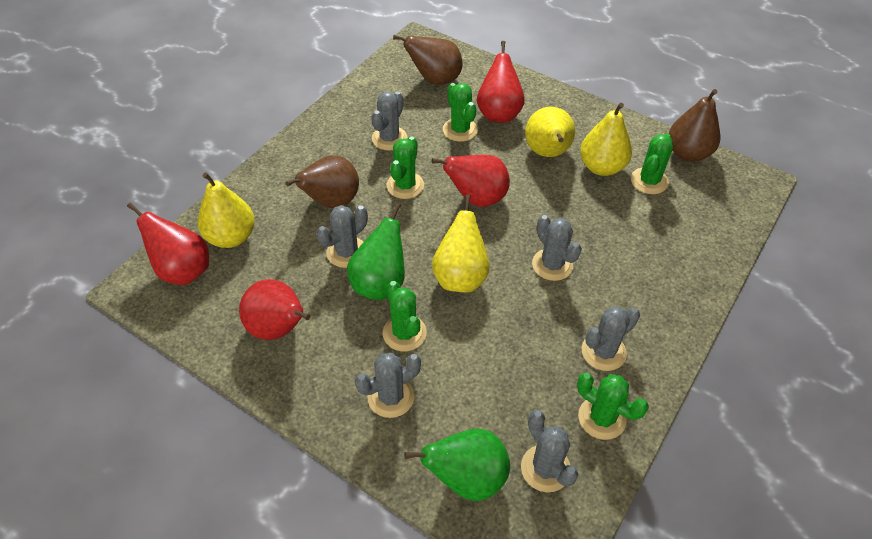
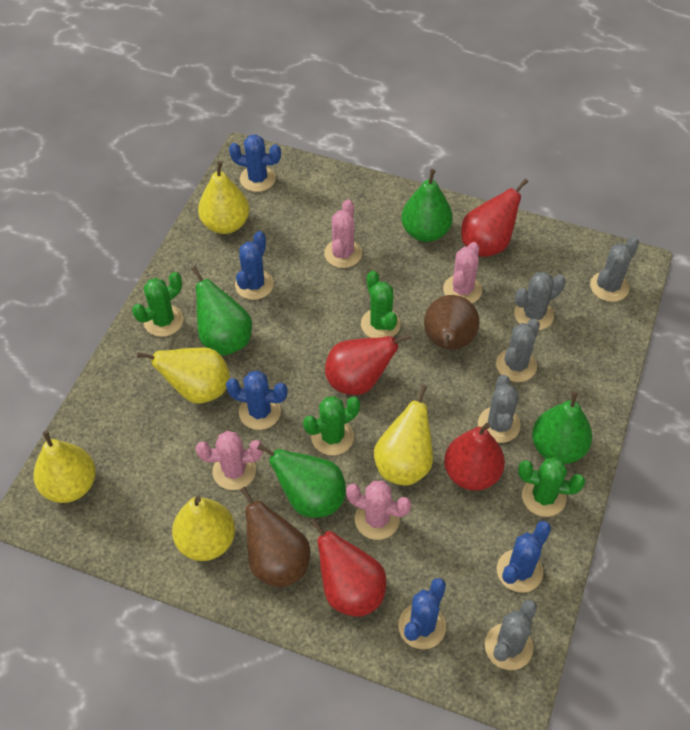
blue cactus: none = 0 -> [226,371,288,430] [229,134,281,192] [235,231,274,300] [398,578,446,649] [497,521,551,592] = 5
brown pear: [285,155,359,208] [393,35,462,85] [669,89,720,162] = 3 -> [240,487,310,588] [424,295,480,349] = 2
green cactus: [383,281,427,351] [387,136,424,199] [443,83,478,142] [577,373,649,440] [631,133,673,194] = 5 -> [132,272,183,337] [303,396,360,455] [361,271,401,338] [518,457,585,517] = 4
green pear: [347,203,405,300] [404,428,510,501] = 2 -> [191,266,252,356] [257,444,346,518] [401,169,453,242] [532,391,592,464] = 4
grey cactus: [316,205,368,268] [355,353,421,418] [372,91,407,150] [521,410,578,492] [532,215,582,281] [582,306,640,371] = 6 -> [478,375,520,443] [485,600,537,670] [496,319,540,382] [514,272,566,330] [590,236,639,302] = 5
pink cactus: none = 0 -> [196,431,263,490] [324,200,362,268] [346,481,411,540] [443,242,482,303] = 4
yellow pear: [198,172,255,248] [432,194,490,293] [525,107,575,157] [580,103,632,176] = 4 -> [34,431,96,503] [137,347,230,403] [172,496,235,561] [198,161,249,234] [374,385,433,486] = 5

